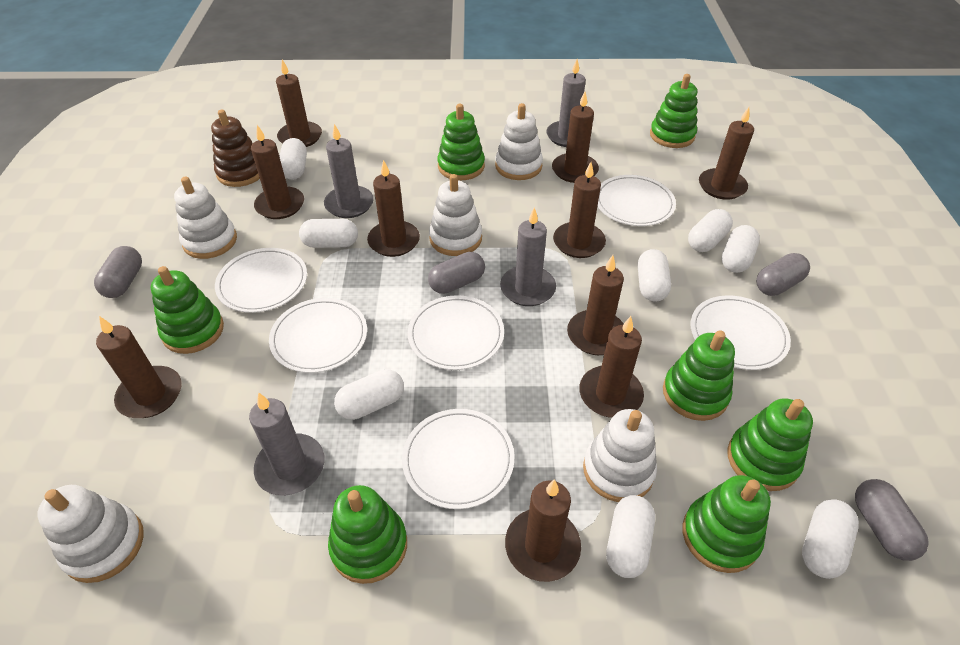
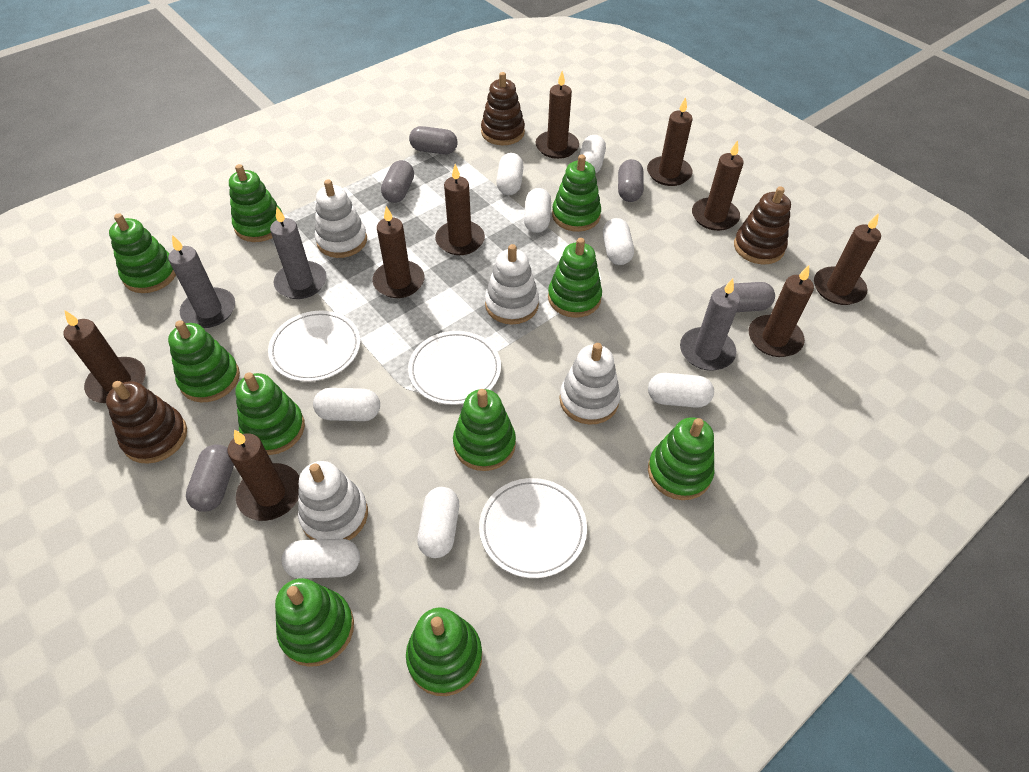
brown candle: [96,316,182,418] [251,125,304,219] [276,59,322,147] [367,160,420,257] [505,479,581,582] [552,92,599,183] [553,162,606,258] [567,255,624,355] [579,316,644,418] [699,107,754,200] = 10 -> [64,311,146,403] [227,429,300,521] [372,206,425,298] [435,164,485,255] [535,71,579,159] [647,97,693,186] [692,140,744,231] [749,265,814,357] [814,213,881,305] = 9
brown stacking toy: [211,110,260,187] = 1 -> [106,381,187,464] [481,72,525,145] [734,186,791,264] = 3
green stacking toy: [151,266,224,354] [328,485,407,584] [437,104,485,180] [650,74,697,148] [663,330,735,421] [683,475,771,573] [727,398,813,491] = 7 -> [109,213,176,293] [168,320,240,402] [229,164,282,242] [235,372,305,455] [275,578,354,667] [406,607,482,696] [453,389,516,471] [548,238,602,318] [552,155,601,232] [648,417,714,500] = 10
grey candle: [249,392,325,496] [324,124,374,218] [500,207,556,306] [547,59,586,147] = 4 -> [168,235,235,328] [270,207,327,299] [680,278,740,371] = 3
grey capsule: [94,246,142,298] [428,252,485,294] [756,253,810,296] [855,479,929,561] = 4 -> [186,444,234,512] [381,160,414,203] [409,126,458,155] [618,159,644,202] [721,282,775,312] = 5
white plate: [215,248,307,313] [269,298,367,373] [402,409,514,509] [408,295,504,370] [598,175,676,226] [691,295,791,370] = 6 -> [268,311,360,382] [408,331,501,405] [479,478,587,578] = 3
white stacking toy: [37,485,144,583] [174,177,237,259] [429,174,482,256] [495,103,543,180] [583,409,657,502] = 5 -> [298,461,368,540] [315,179,367,258] [485,244,539,325] [559,343,620,425] = 4

